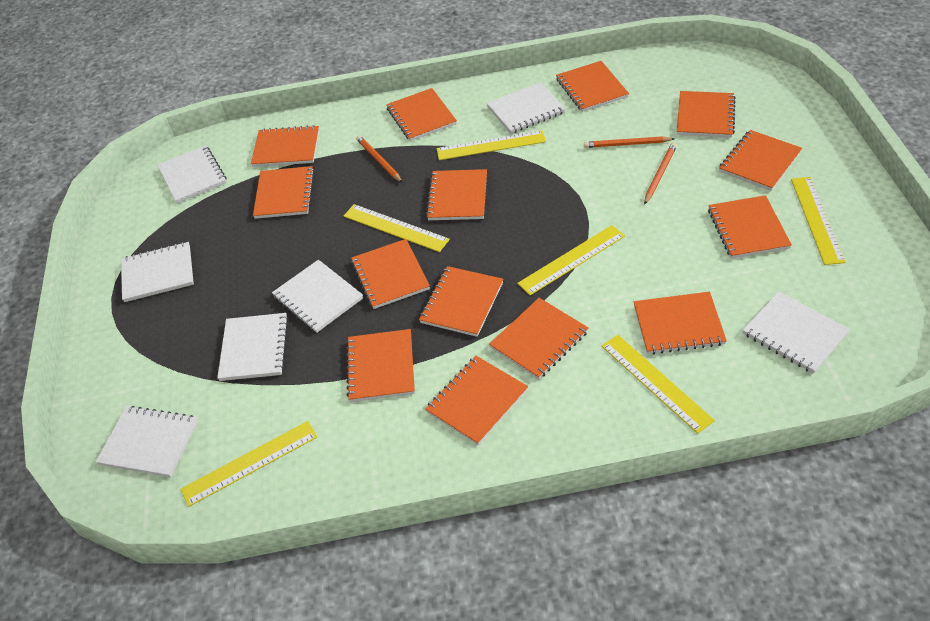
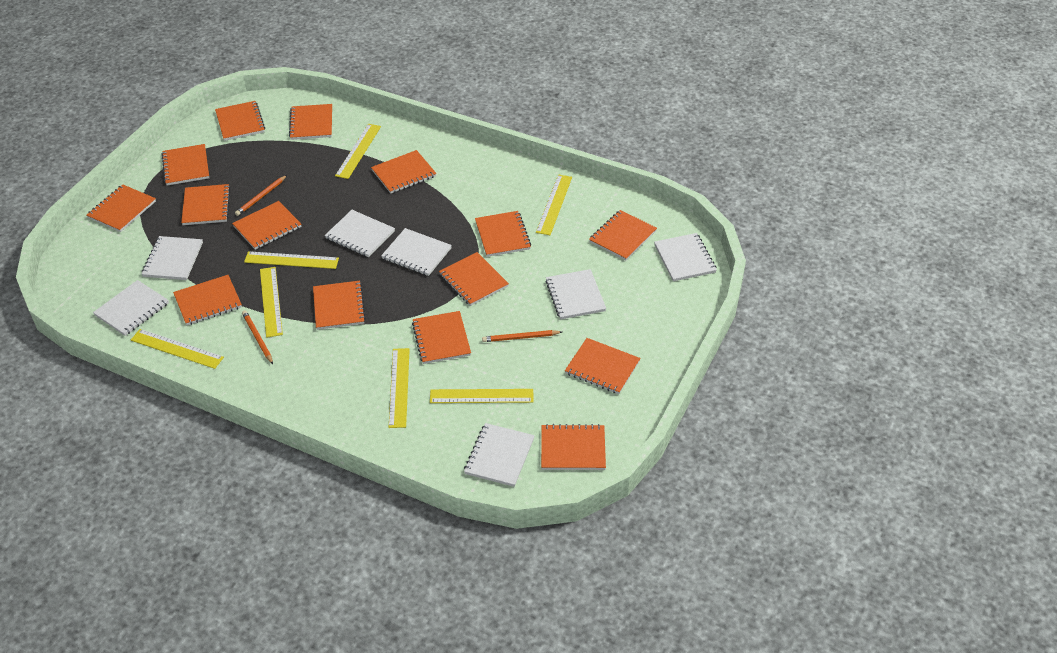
orange notebook: [251,125,319,167] [253,166,314,219] [346,329,415,402] [351,239,430,309] [386,88,457,141] [419,266,503,337] [425,356,528,445] [426,169,487,220] [489,298,588,379] [556,61,629,112] [634,292,727,354] [677,91,736,138] [708,195,792,258] [719,130,802,191] = 14 -> [87,185,156,232] [162,144,209,185] [173,275,242,325] [181,184,230,225] [215,101,265,141] [232,201,301,250] [289,104,332,140] [313,281,366,330] [371,150,436,194] [412,311,471,364] [439,252,509,306] [475,211,531,257] [541,424,606,470] [565,338,640,394] [589,210,657,260] = 15
yellow ruler: [180,421,317,507] [344,204,450,252] [437,130,546,160] [517,225,625,295] [602,335,715,434] [791,177,846,265] = 6 -> [131,329,224,369] [244,251,339,269] [260,267,283,338] [335,124,381,179] [389,348,410,428] [430,389,533,403] [536,175,572,235] = 7

